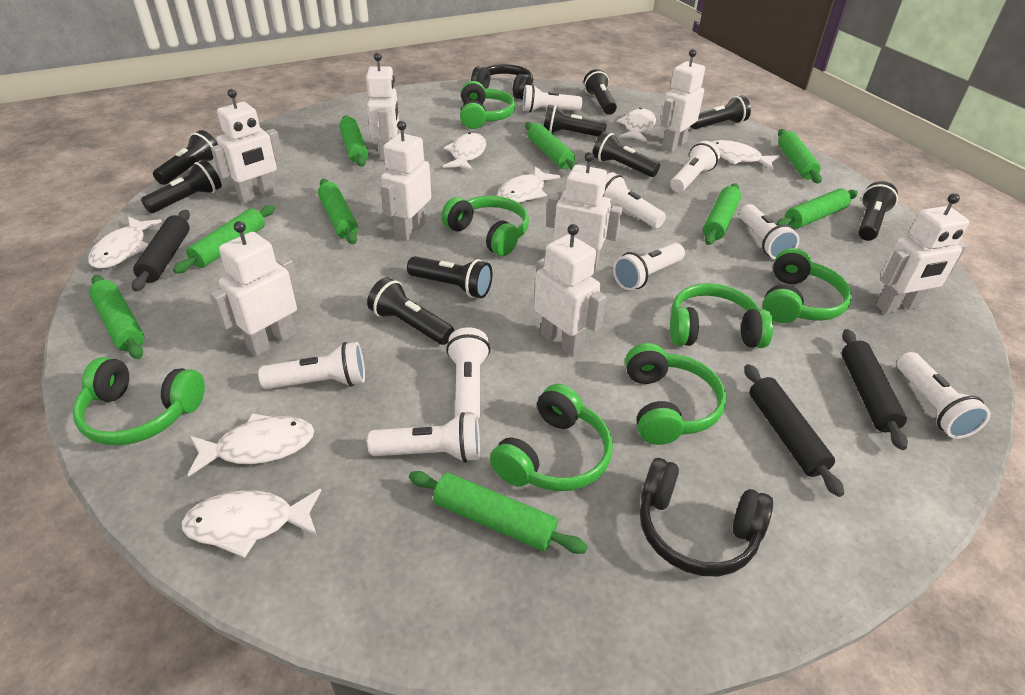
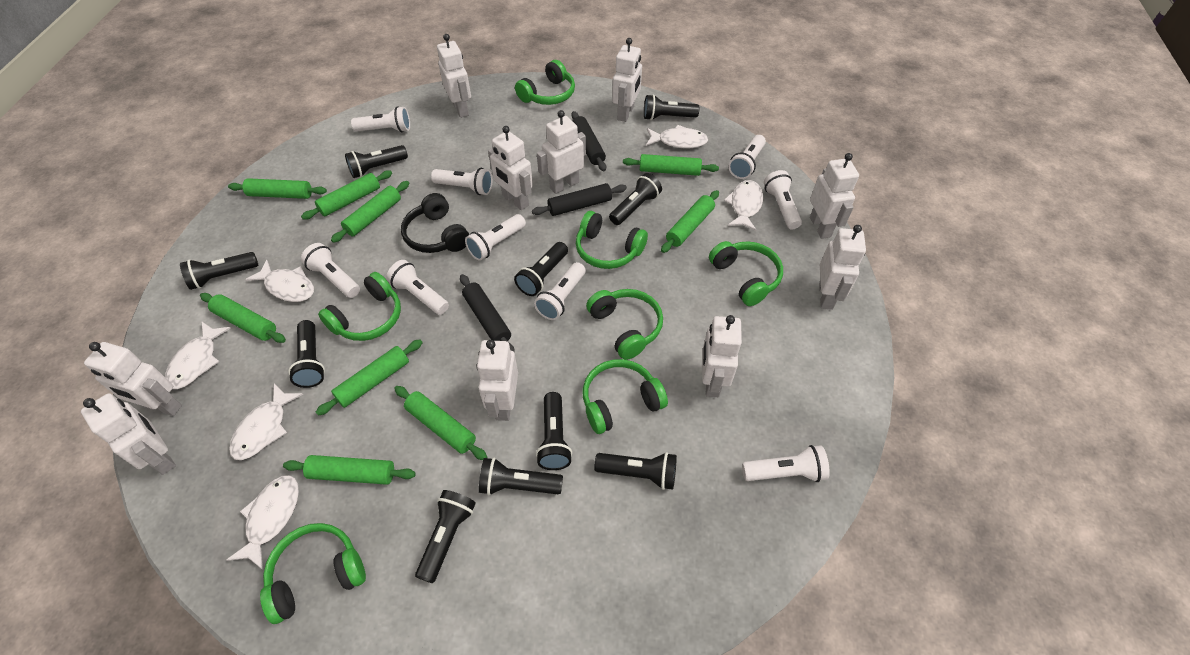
black flashlight: [141,160,222,213] [153,130,218,185] [367,277,454,345] [407,256,492,298] [544,105,607,137] [584,69,617,115] [593,131,660,177] [690,95,751,129] [858,181,898,241] = 9 -> [180,252,258,290] [288,320,325,388] [345,145,408,178] [415,490,476,583] [478,458,563,495] [514,242,568,296] [536,392,572,470] [594,452,677,490] [609,173,662,225] [644,95,700,120] = 10
black headphones: [471,64,533,100] [640,458,773,576] = 2 -> [401,193,469,253] = 1
white fish: [88,216,162,269] [182,489,322,558] [188,413,314,477] [443,132,486,171] [497,166,560,203] [617,108,656,142] [711,140,780,170] = 7 -> [165,322,231,389] [226,475,299,570] [229,383,303,460] [245,260,314,302] [646,125,708,148] [724,180,763,231] = 6
white robot: [209,221,299,356] [211,89,283,204] [366,53,399,161] [380,121,431,241] [534,224,606,357] [546,152,622,272] [660,49,705,153] [876,193,969,314] = 8 -> [81,393,176,475] [84,342,182,416] [437,34,471,118] [477,340,518,421] [488,126,533,210] [537,110,586,194] [612,38,642,122] [702,315,742,397] [810,153,859,239] [819,225,866,310] = 10

